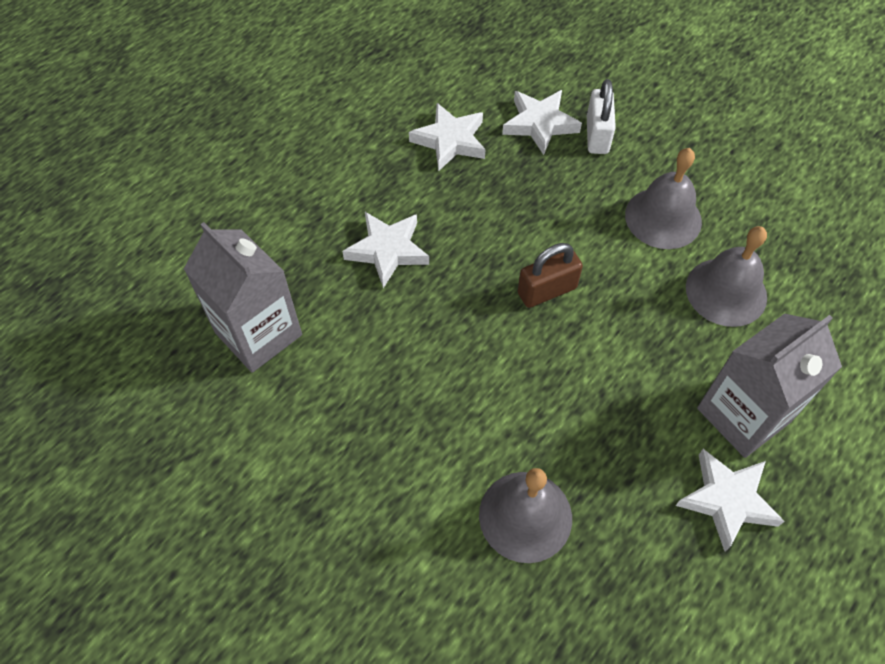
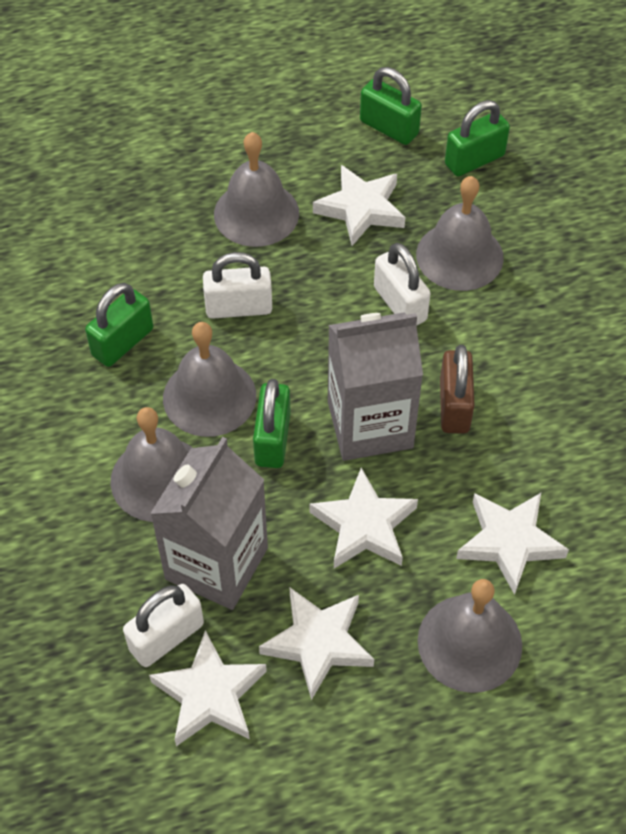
green padlock: none = 0 -> [85,283,153,367] [253,379,290,468] [360,67,422,145] [445,100,510,176] = 4
grey bell: [479,468,572,563] [625,148,702,249] [686,226,767,327] = 3 -> [110,407,193,522] [163,322,256,437] [214,132,299,247] [416,176,504,291] [417,579,522,693] = 5
white padlock: [587,79,616,154] = 1 -> [123,584,204,667] [203,252,272,319] [374,243,431,326] = 3
white star: [342,212,429,288] [409,103,485,171] [502,90,582,155] [676,449,785,552] = 4 -> [149,630,267,746] [259,588,374,700] [310,468,418,569] [313,165,405,246] [456,493,569,595] = 5

